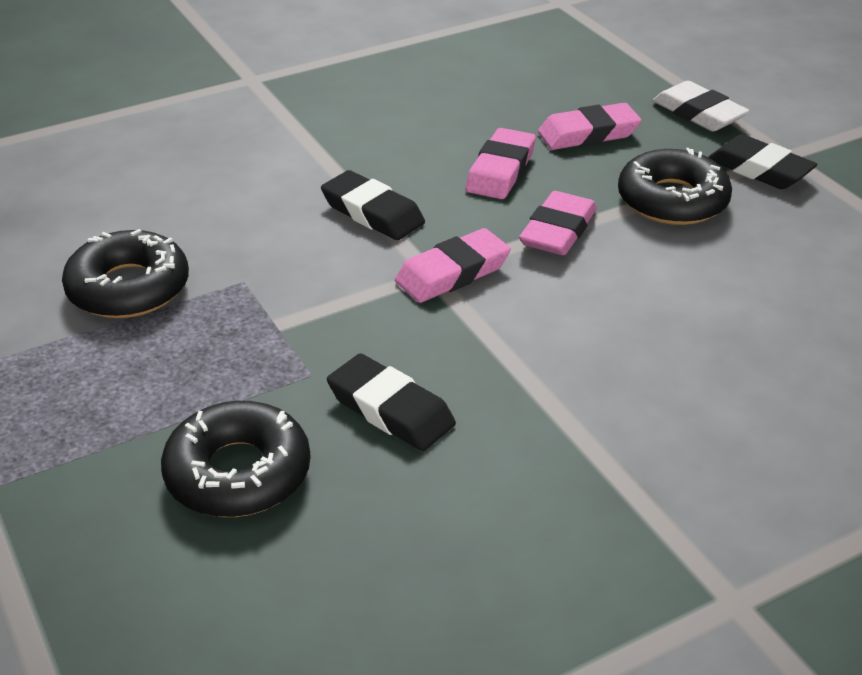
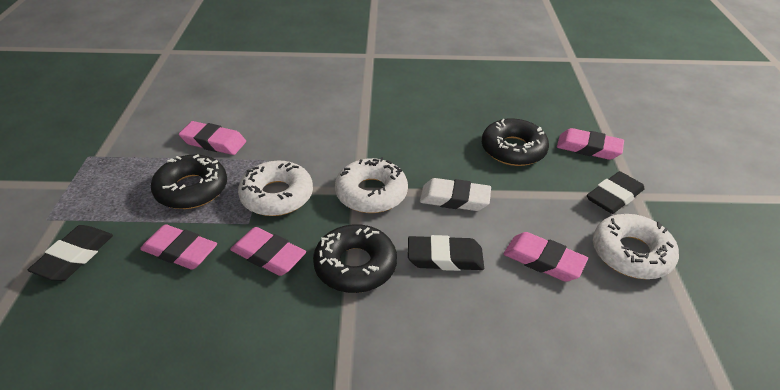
pink eraser: [395,228,511,303] [466,128,536,199] [519,191,597,255] [538,103,642,150] = 4 -> [140,224,217,270] [179,121,246,155] [230,227,306,276] [504,232,588,282] [557,128,624,160] = 5
white donut: none = 0 -> [238,161,313,216] [335,157,408,213] [593,214,679,279] = 3

